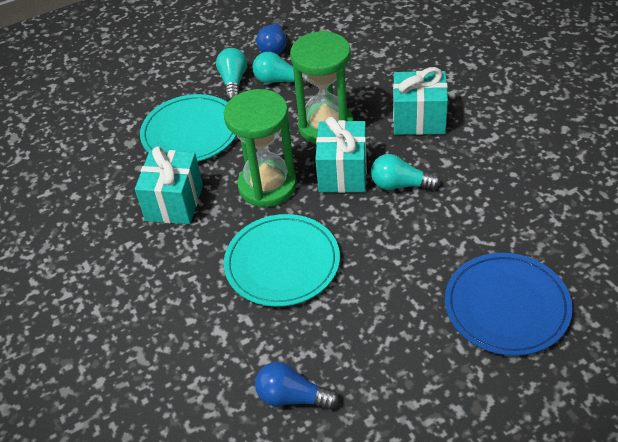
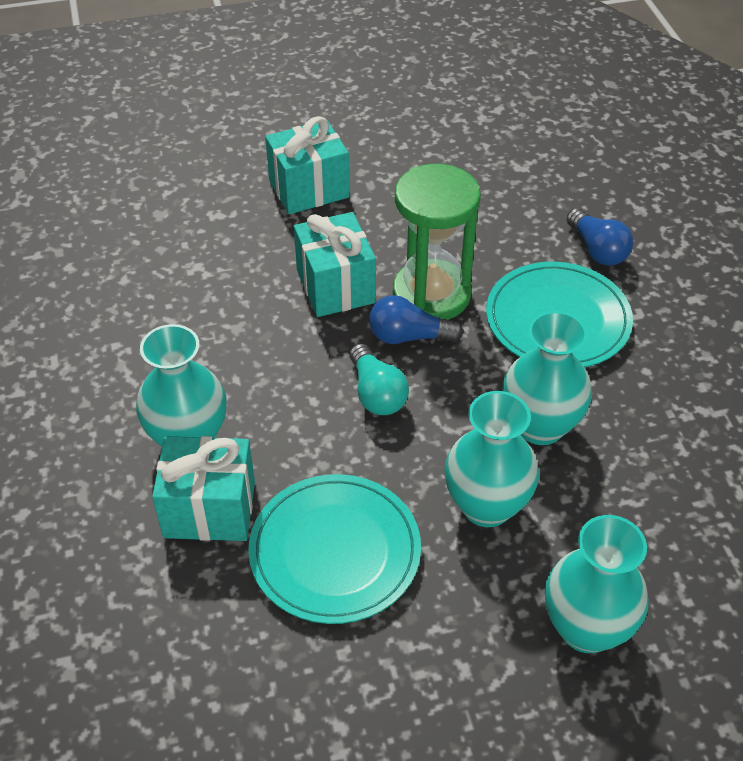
blue plate: [445,253,573,356] = 1 -> none = 0
green hourglass: [224,89,297,207] [290,31,354,144] = 2 -> [393,164,481,320] = 1
turquoise light bulb: [216,48,247,101] [253,52,310,86] [371,154,441,190] = 3 -> [349,344,409,415] = 1
turquoise vase: none = 0 -> [136,324,227,447] [444,391,539,527] [503,311,592,445] [545,515,649,653] = 4

